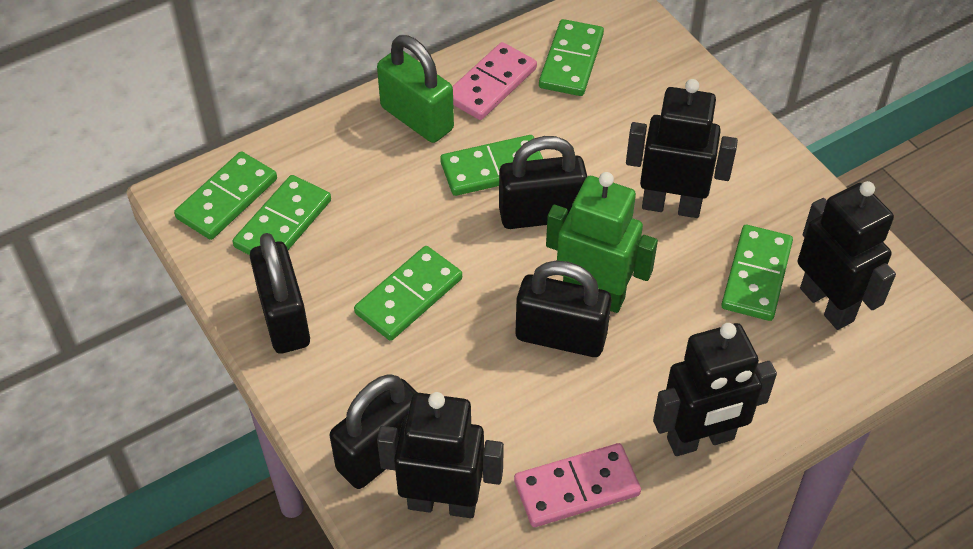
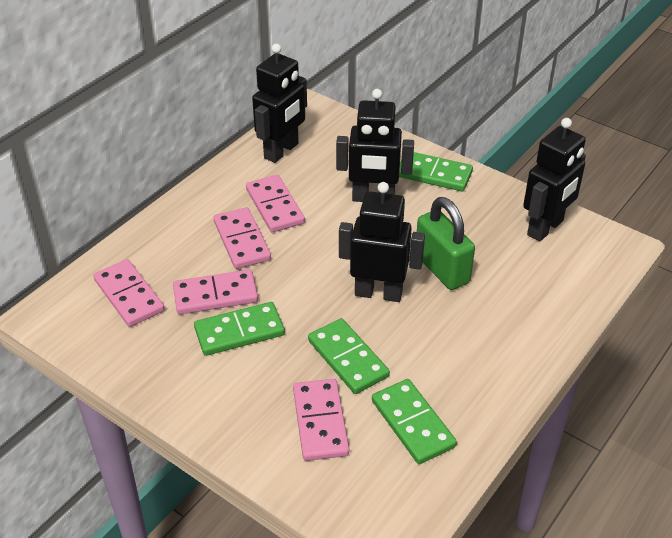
black padlock: [250,233,310,353] [330,374,418,489] [499,136,587,229] [516,261,612,357] = 4 -> none = 0
green domino: [174,151,277,240] [232,175,331,255] [354,246,462,341] [440,135,543,196] [539,19,604,96] [721,225,793,321] = 6 -> [194,302,285,356] [308,318,390,394] [372,379,457,464] [399,152,473,191] = 4
green robot: [546,172,658,313] = 1 -> none = 0
pink domino: [452,42,537,120] [514,443,641,527] = 2 -> [93,259,165,327] [173,269,258,314] [213,207,271,269] [246,175,305,232] [293,379,349,461] = 5

